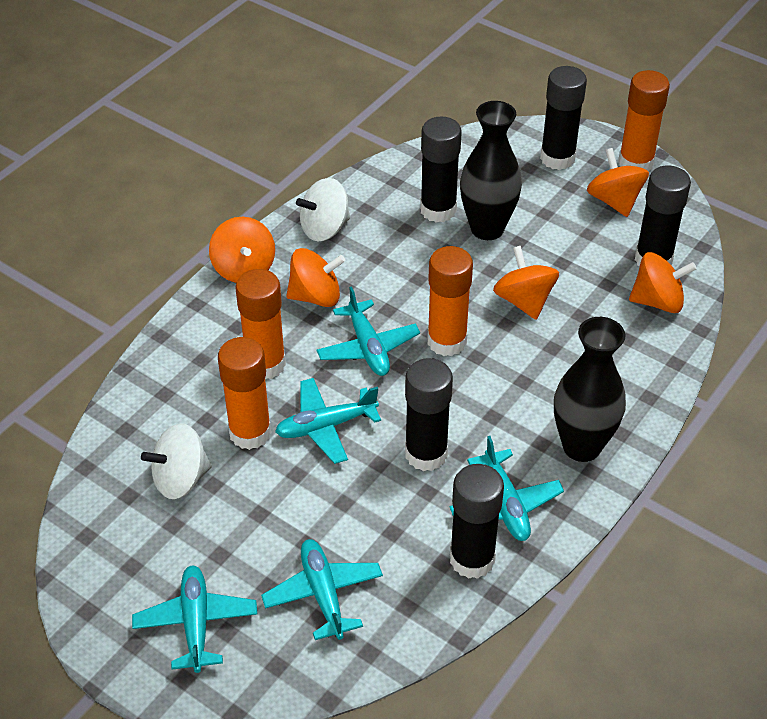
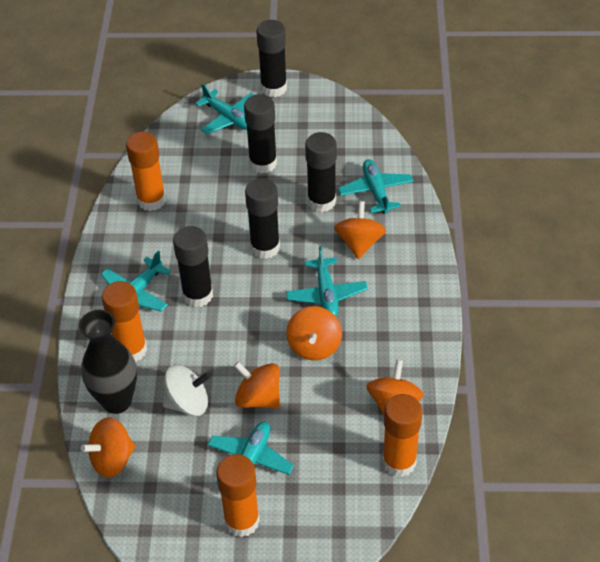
black vase: [460,101,522,240] [554,317,626,462] = 2 -> [79,310,137,414] = 1
white spinning top: [141,423,212,499] [296,178,350,241] = 2 -> [163,365,211,416] = 1

